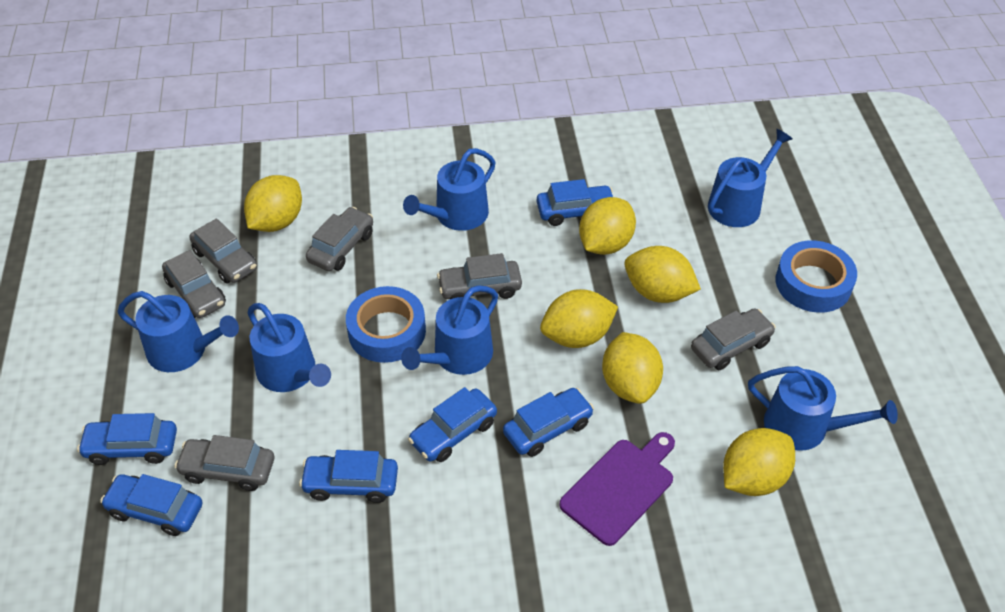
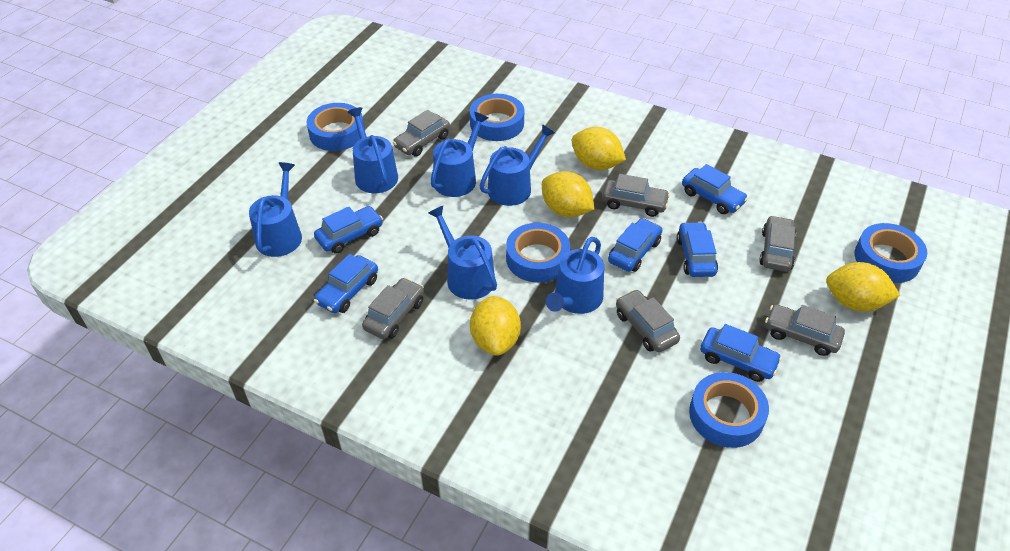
blue tape: [346,286,426,363] [776,240,857,313] = 2 -> [306,103,364,151] [469,94,524,141] [506,223,570,283] [689,372,769,448] [854,223,927,283] = 5
purple cutting board: [559,432,675,546] = 1 -> none = 0
yellow lemon: [244,175,302,232] [540,289,618,348] [579,197,636,255] [602,332,663,404] [625,246,701,303] [723,428,795,496] = 6 -> [470,296,521,356] [542,171,594,217] [571,127,626,170] [826,262,900,312] = 4

